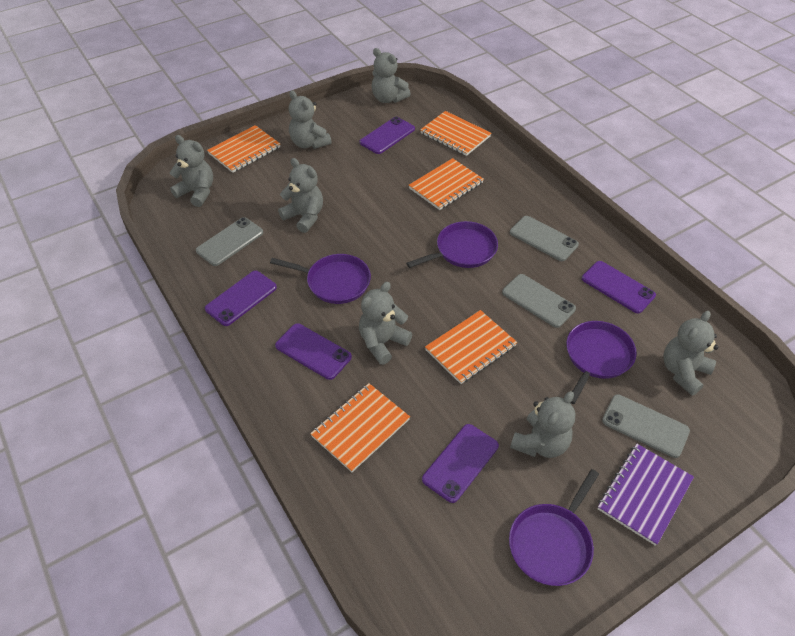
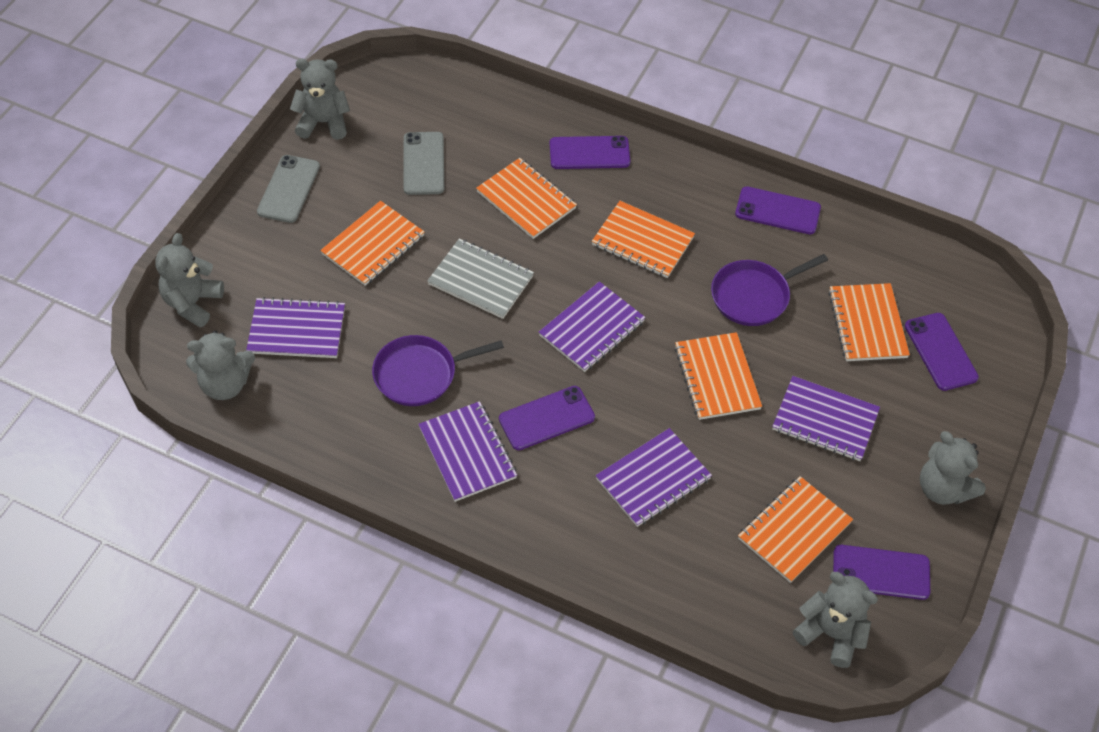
grey notebook: none = 0 -> [427,238,534,319] = 1
grey phone: [196,217,263,266] [502,274,576,328] [510,216,579,261] [602,394,690,458] = 4 -> [257,155,320,223] [403,132,444,195] = 2
grey teddy bear: [170,135,213,207] [278,158,323,233] [289,90,332,149] [359,282,412,365] [372,48,411,103] [510,391,575,458] [663,311,719,396] = 7 -> [155,233,224,327] [186,331,255,400] [290,59,350,140] [793,572,878,668] [920,431,986,505] = 5
orange notebook: [207,125,280,173] [310,383,410,472] [409,158,484,210] [420,111,491,156] [425,310,517,384] = 5 -> [320,201,424,286] [476,158,577,239] [592,201,695,278] [675,332,762,420] [738,476,853,583] [828,283,910,361] = 6
purple notebook: [597,444,694,546] = 1 -> [246,297,345,358] [418,401,517,502] [539,281,646,372] [595,428,712,527] [772,376,880,461] = 5
purple pan: [270,254,371,304] [406,221,498,268] [509,469,599,586] [566,321,637,404] = 4 -> [372,335,504,406] [711,254,828,326] = 2

